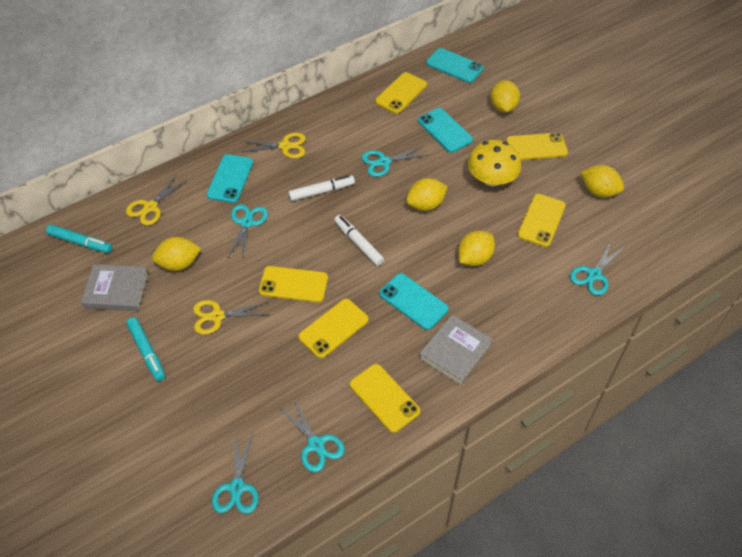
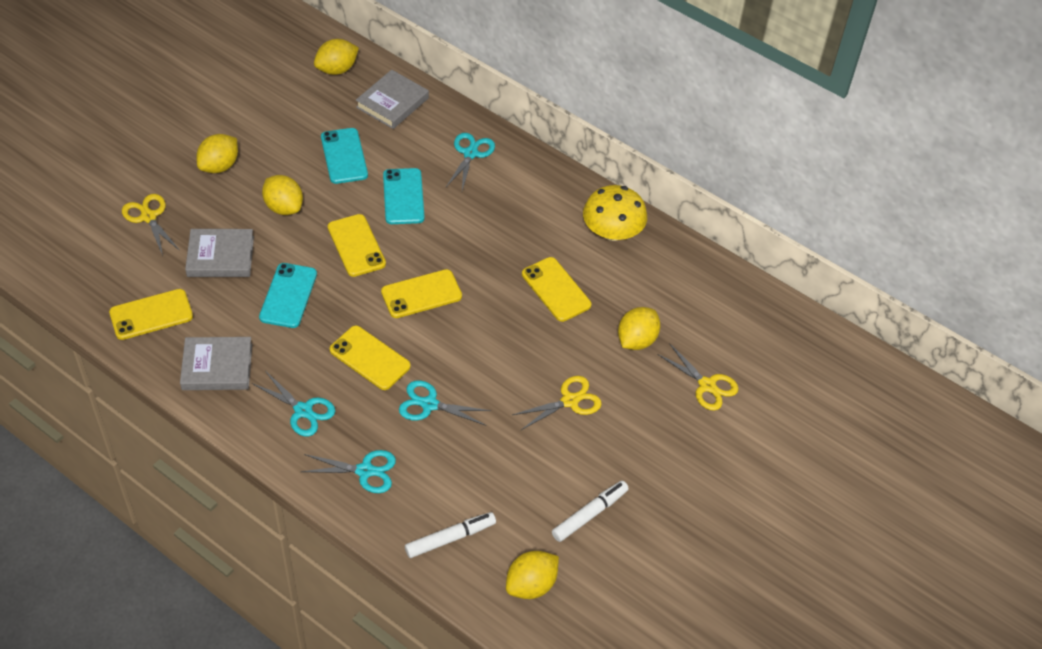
grey book: [81,264,149,311] [419,315,493,385] = 2 -> [180,337,252,390] [185,229,254,277] [356,70,429,129] = 3
turquoise marker: [46,224,112,253] [126,317,165,381] = 2 -> none = 0
turquoise phone: [206,154,253,203] [379,273,449,330] [418,108,473,153] [426,48,484,83] = 4 -> [259,263,317,328] [321,128,368,184] [383,168,425,224] = 3
turquoise scissors: [212,432,259,514] [227,204,268,260] [278,398,345,472] [361,146,427,177] [570,241,624,296] = 5 -> [252,371,335,436] [300,450,396,493] [399,380,491,426] [446,133,495,191] = 4
yellow phone: [259,266,328,303] [298,299,369,358] [350,364,420,433] [375,72,427,114] [506,133,568,160] [517,194,566,247] = 6 -> [109,289,193,340] [328,214,386,277] [330,325,411,390] [381,269,462,318] [522,257,592,322] = 5

